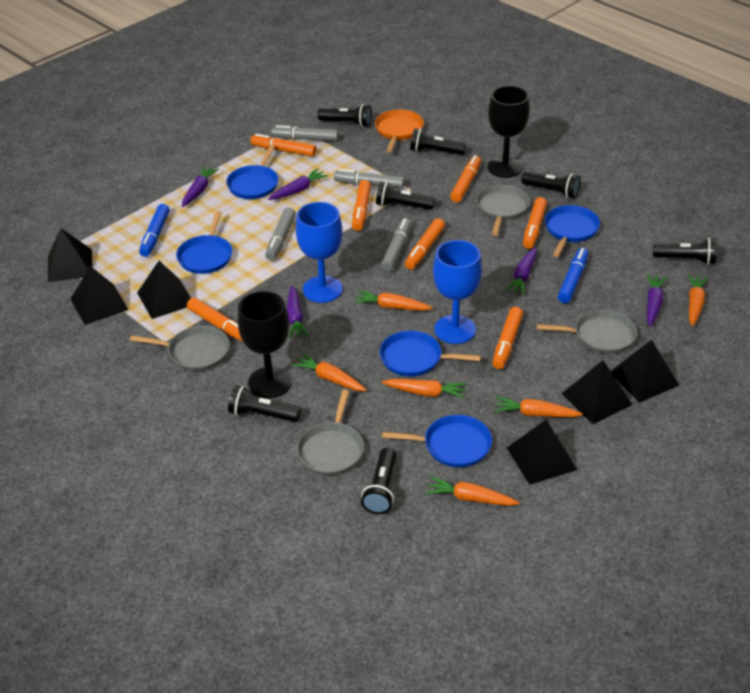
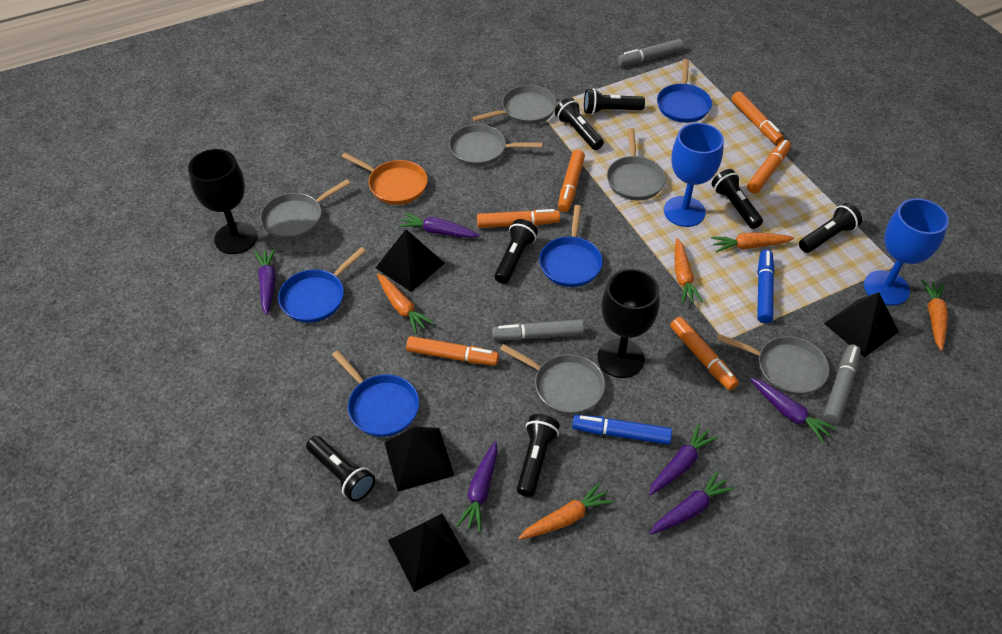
black pyramid: [48,228,92,282] [71,266,129,325] [137,261,191,319] [507,419,577,485] [562,360,632,424] [611,339,679,403] = 6 -> [376,229,445,292] [385,427,454,492] [388,513,470,592] [824,292,899,357] = 4
blue pan: [176,211,232,274] [226,145,278,199] [380,331,481,377] [382,415,492,467] [545,205,600,257] = 5 -> [278,247,366,323] [332,350,419,437] [539,205,603,287] [657,59,712,123] = 4
grey marker: [265,207,296,260] [271,125,339,141] [334,169,405,189] [381,218,411,272] = 4 -> [492,319,584,340] [617,39,684,66] [823,344,861,424] = 3
grey pan: [130,326,230,371] [297,389,364,476] [476,185,530,236] [536,309,637,354] = 4 -> [260,179,350,240] [449,124,543,166] [472,85,557,124] [500,344,605,415] [607,128,666,200] [717,334,829,395] = 6
orange carrot: [292,353,367,391] [354,290,433,311] [382,379,467,399] [426,477,520,506] [494,397,583,417] [688,274,708,327] = 6 -> [377,273,434,334] [519,482,614,540] [675,238,703,304] [711,232,795,253] [922,280,948,351] = 5
orange marker: [187,297,243,342] [250,134,316,157] [352,180,371,231] [405,218,445,270] [450,155,481,203] [492,307,523,369] [523,197,547,249] = 7 -> [406,336,499,365] [477,209,560,228] [558,150,585,212] [670,317,739,391] [731,91,784,145] [747,140,791,193] = 6
purple carrot: [182,166,219,207] [268,168,328,200] [287,286,309,339] [505,247,537,295] [647,274,666,326] = 5 -> [255,248,276,315] [398,213,480,238] [456,441,498,532] [649,423,718,495] [649,471,735,535] [750,378,837,443] = 6

